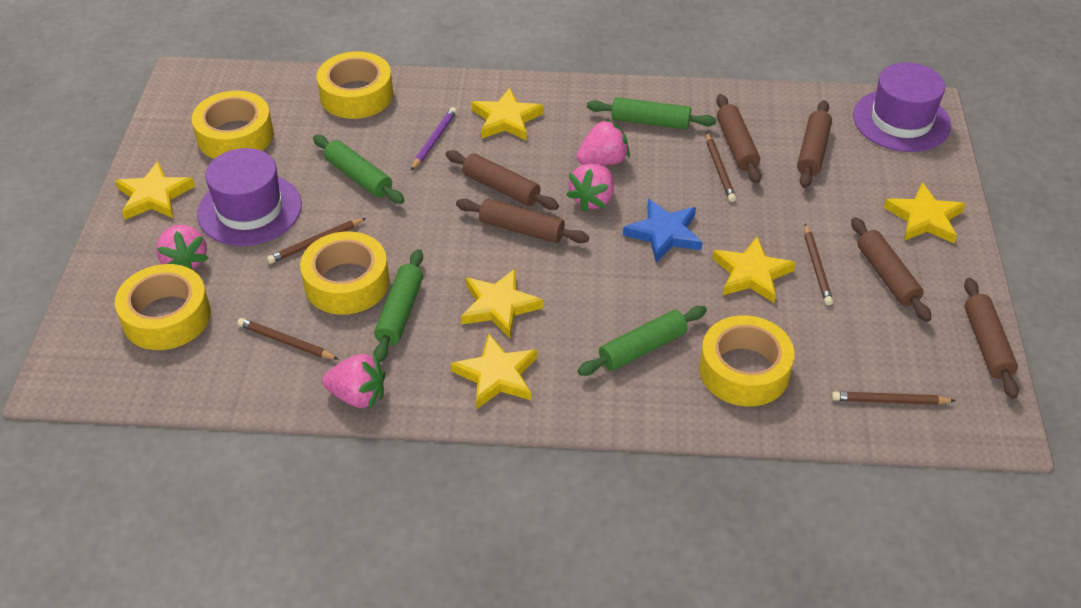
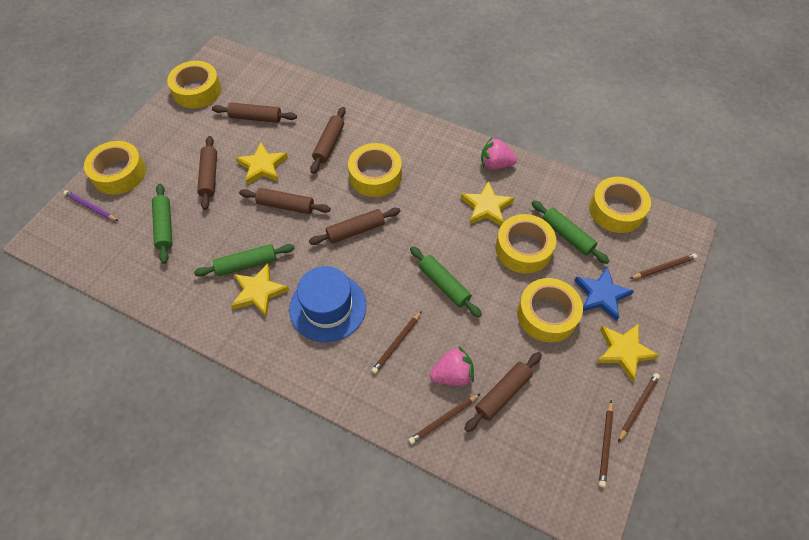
blue hat: none = 0 -> [289,266,367,342] = 1
pink strawberry: [156,225,209,270] [322,353,385,409] [566,164,614,212] [577,118,630,165] = 4 -> [430,346,474,386] [481,137,517,170] = 2
purple hat: [197,148,302,246] [853,62,951,152] = 2 -> none = 0
yellow star: [115,161,195,220] [451,333,537,409] [461,268,544,338] [471,88,544,141] [713,236,796,303] [884,182,965,243] = 6 -> [231,264,289,317] [236,142,288,185] [461,181,514,226] [597,323,660,382] = 4
yellow tape: [115,264,211,350] [192,91,274,159] [300,231,389,315] [317,52,393,119] [699,315,795,407] = 5 -> [84,141,146,195] [167,61,221,108] [348,143,402,197] [495,214,556,274] [517,278,583,342] [589,177,651,233] = 6

